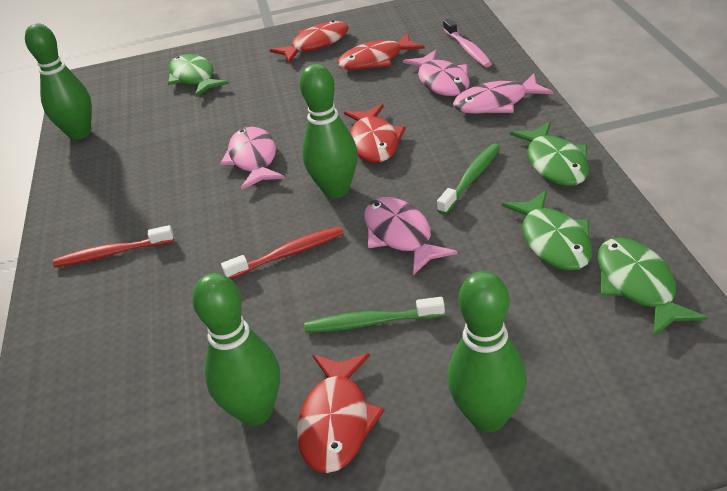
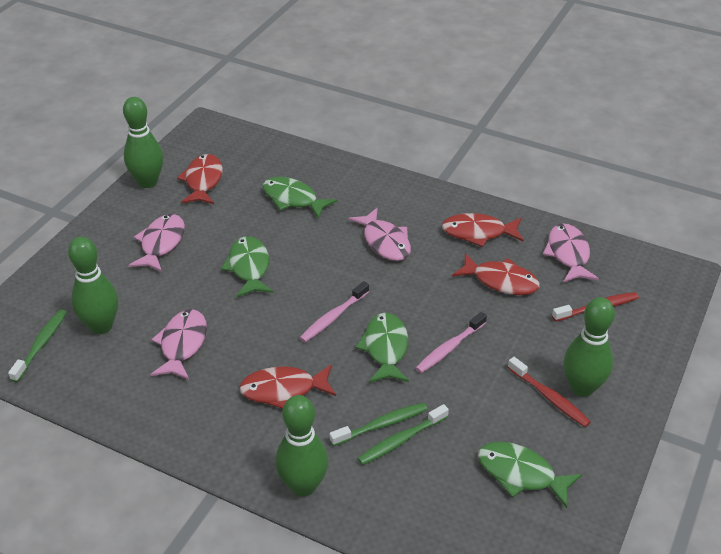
green toothbrush: [304,297,445,333] [437,143,501,215] = 2 -> [8,309,67,382] [330,402,428,446] [357,404,449,465] = 3
pink toothbrush: [443,18,492,67] = 1 -> [300,281,369,342] [416,312,487,373] = 2

